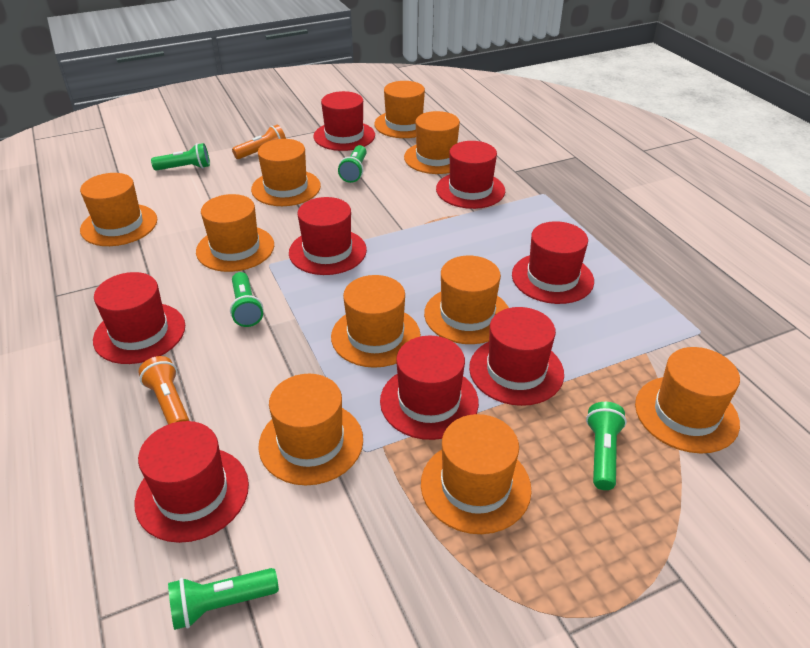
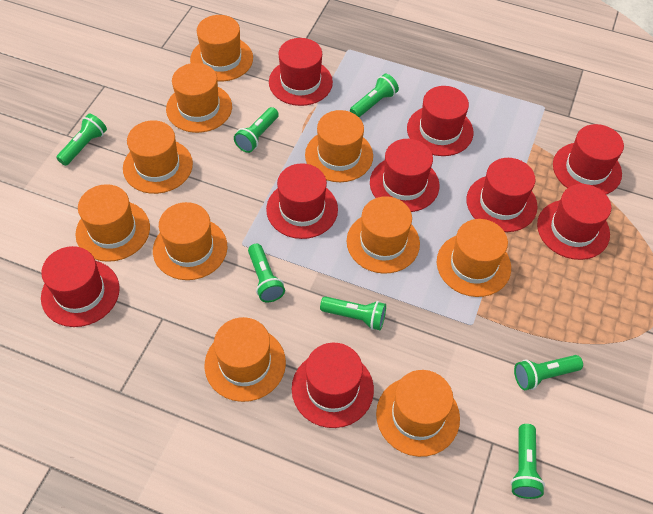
green flashlight: [151,143,210,171] [168,568,279,630] [230,272,263,327] [338,145,366,183] [586,402,627,490] = 5 -> [56,114,107,166] [234,107,279,153] [248,244,285,302] [320,296,386,330] [350,74,399,117] [511,424,545,499] [514,355,583,390] = 7
orange flashlight: [138,356,189,425] [232,125,286,159] = 2 -> none = 0
red hat: [93,272,185,364] [135,421,249,543] [289,197,367,275] [313,91,375,151] [380,336,479,440] [436,141,505,209] [469,307,564,406] [512,221,594,304] = 8 -> [41,246,120,327] [266,163,338,239] [269,38,333,106] [292,343,374,428] [370,139,440,212] [407,86,473,156] [466,158,538,232] [537,184,611,260] [553,124,624,194] = 9

